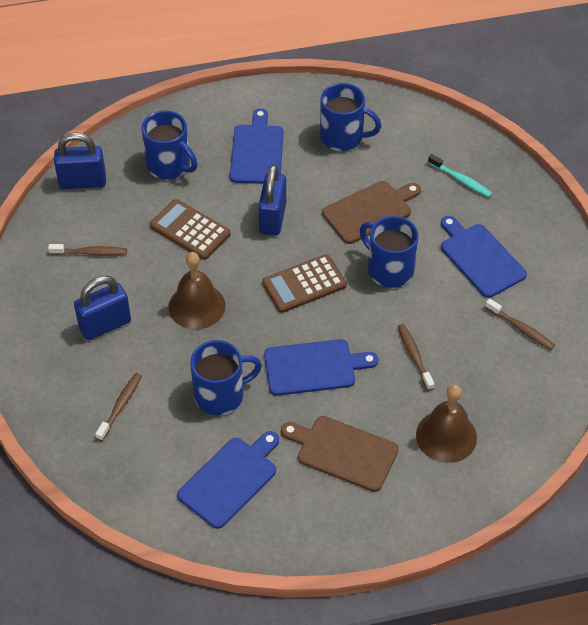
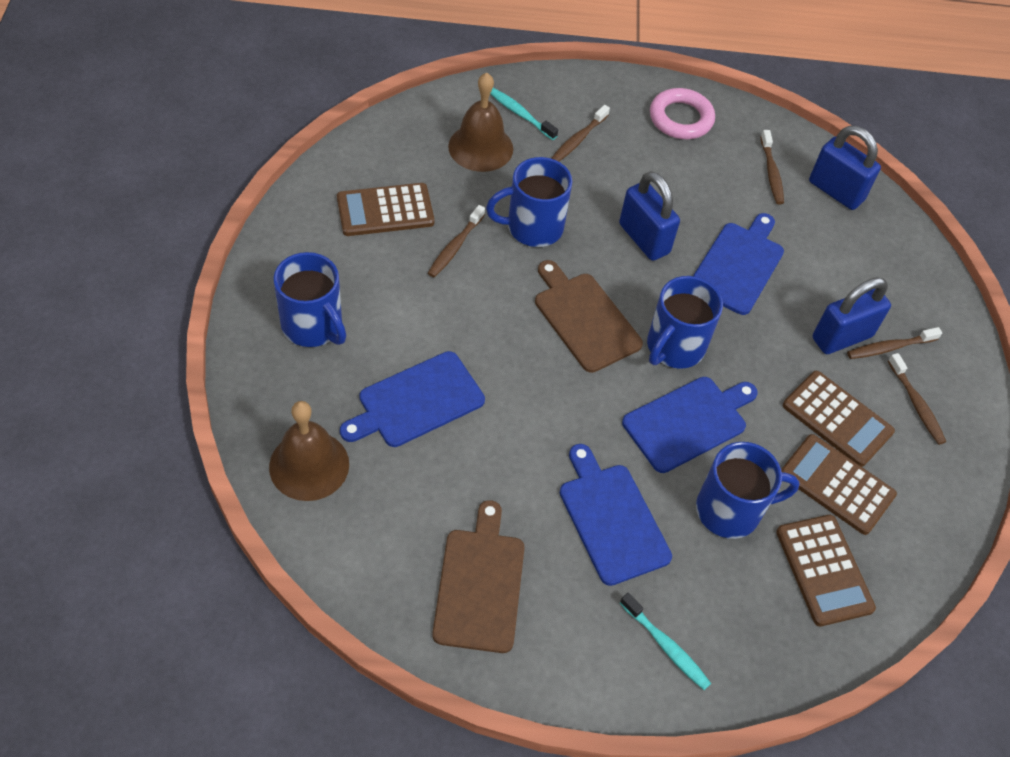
brown calculator: [150,199,231,260] [262,254,347,313] = 2 -> [337,183,434,236] [776,515,876,627] [781,434,897,535] [783,371,895,467] = 4
brown toothbrush: [48,244,127,255] [95,373,142,441] [398,324,435,391] [485,299,555,350] = 4 -> [428,205,485,278] [551,105,610,162] [761,130,784,205] [847,327,942,359] [888,353,946,445] = 5
pink ring: none = 0 -> [650,88,715,139] = 1
turquoise toothbrush: [428,154,492,197] = 1 -> [490,88,558,140] [620,593,711,690] = 2

